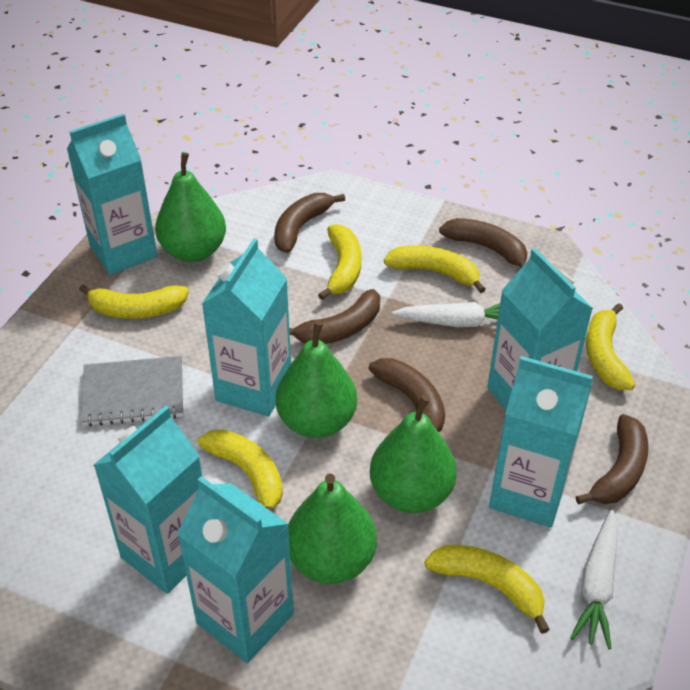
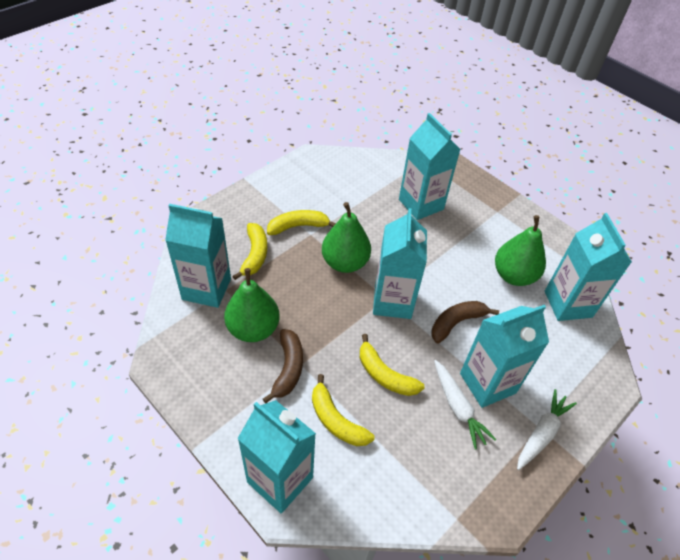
brown banana: [274,193,345,253] [289,289,380,344] [369,358,445,432] [439,218,528,268] [576,414,649,504] = 5 -> [263,329,303,403] [431,301,499,344] = 2
green pear: [155,152,226,262] [276,321,357,438] [288,473,377,584] [370,395,457,513] = 4 -> [224,268,280,342] [322,202,371,273] [495,215,546,286] = 3
grey notebook: [80,356,183,427] = 1 -> none = 0
yellow banana: [79,284,189,319] [198,429,283,512] [318,224,361,300] [384,245,486,293] [424,545,550,634] [586,303,635,390] = 6 -> [232,223,267,280] [267,210,336,235] [312,374,375,446] [360,334,425,396] = 4

